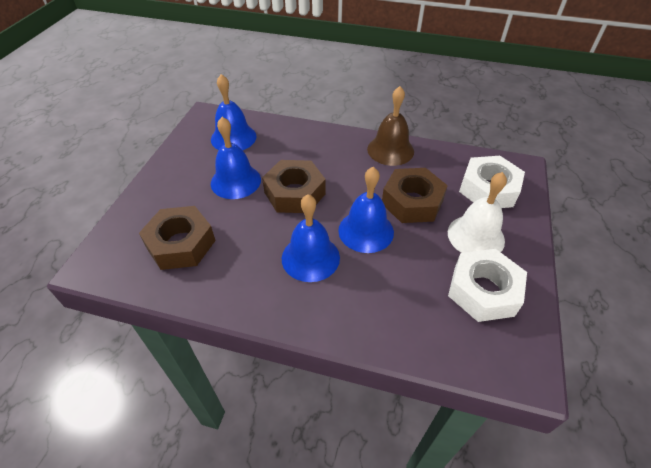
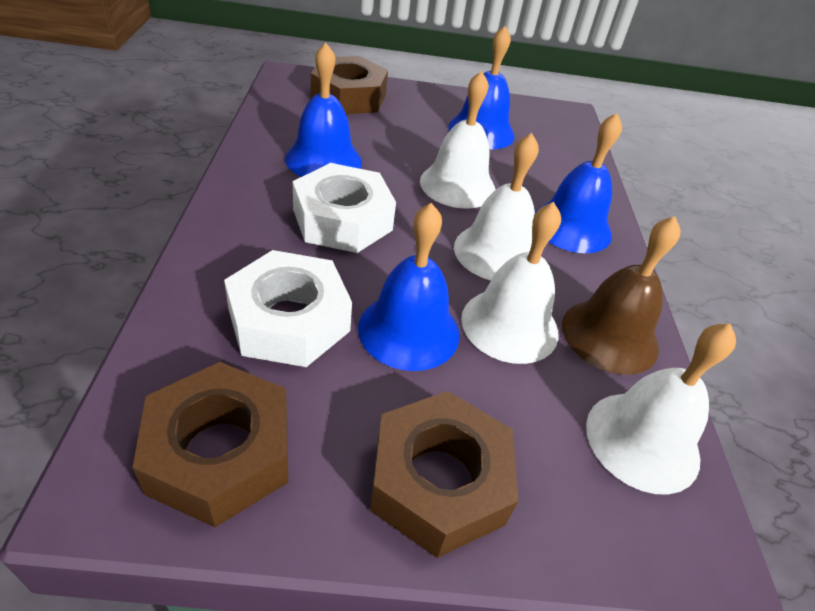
white bell: [448,172,507,253] = 1 -> [420,71,496,209] [454,133,539,281] [461,202,561,364] [586,324,736,494] = 4

